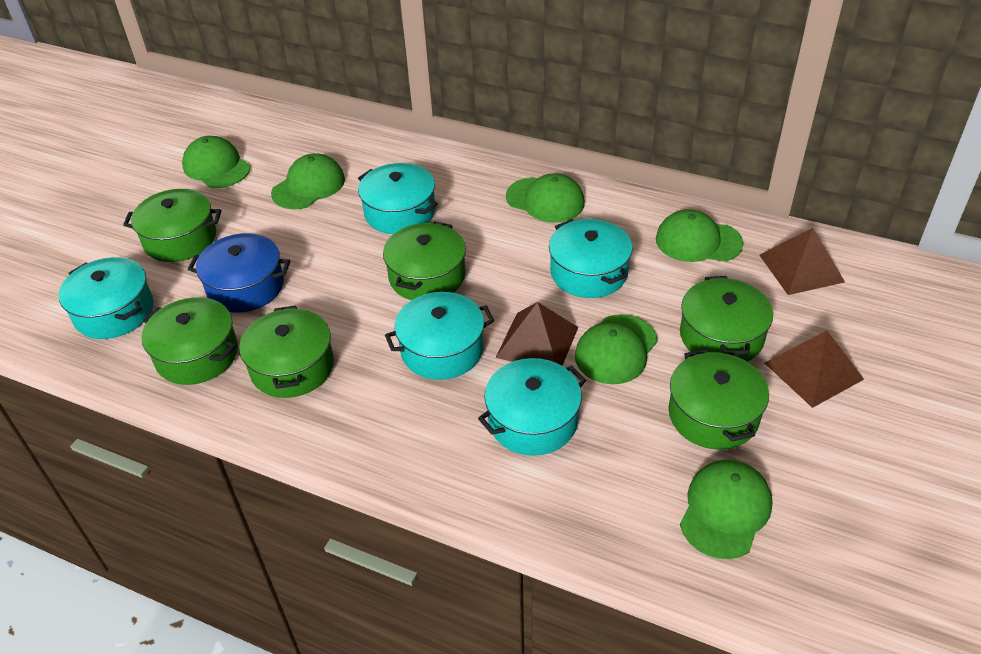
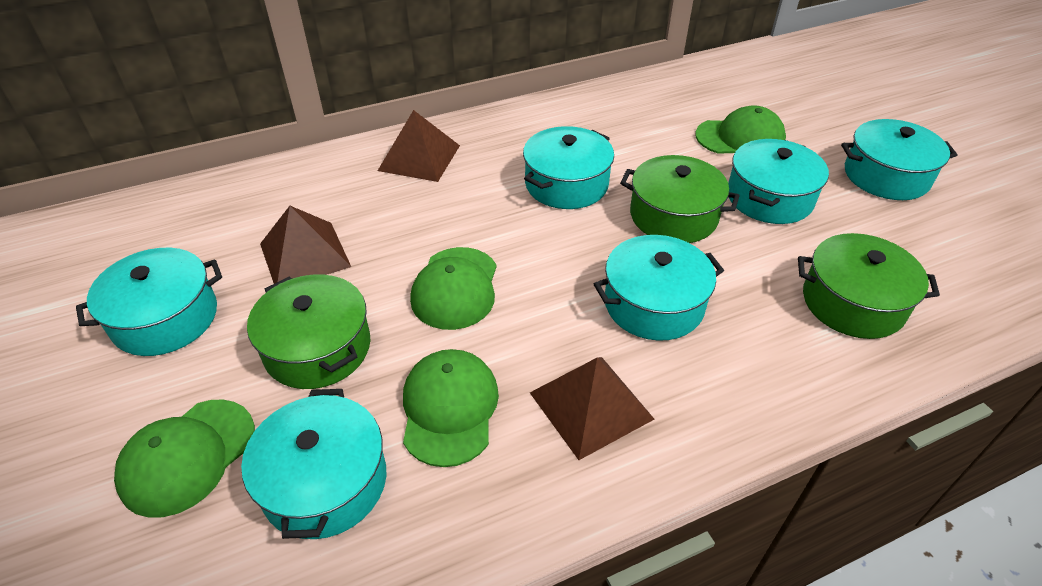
blue pot: [188,233,290,313] = 1 -> none = 0
green cap: [182,136,250,188] [271,153,345,209] [506,173,585,223] [575,314,658,384] [656,209,743,262] [680,460,772,559] = 6 -> [114,400,255,518] [403,349,499,467] [410,247,497,330] [695,105,786,154] = 4
green pot: [123,189,221,262] [142,297,238,385] [239,305,334,398] [383,221,466,300] [668,349,769,450] [680,276,773,362] = 6 -> [247,274,370,389] [620,155,739,243] [798,233,940,339] = 3
turquoise pot: [59,257,154,339] [358,163,438,234] [385,292,494,380] [478,358,586,456] [549,219,633,298] = 5 -> [76,248,222,356] [241,389,386,539] [523,126,614,209] [594,235,724,341] [728,139,829,224] [841,119,957,200] = 6

